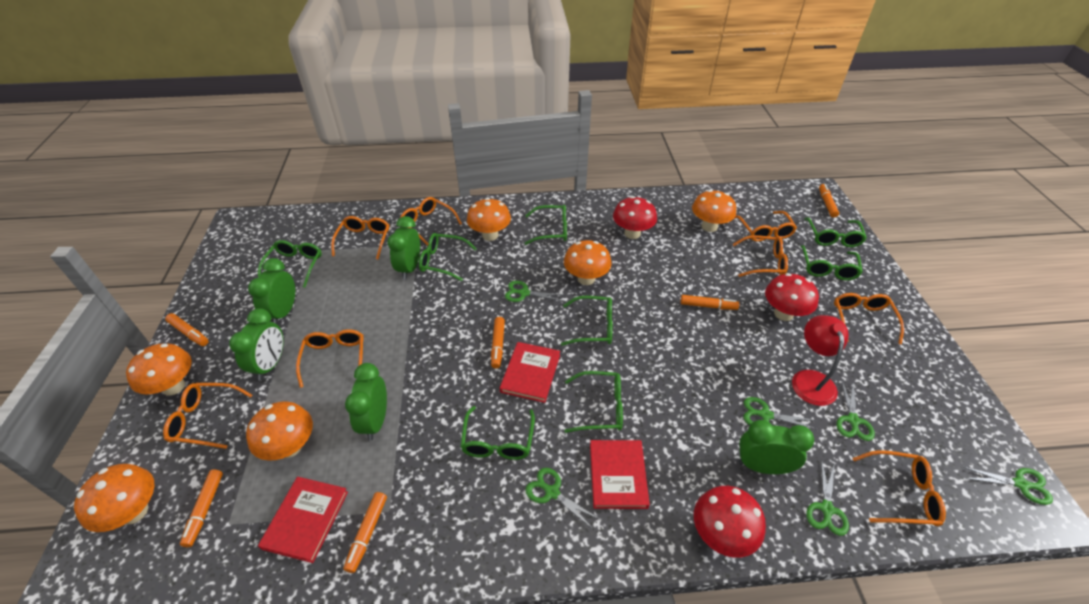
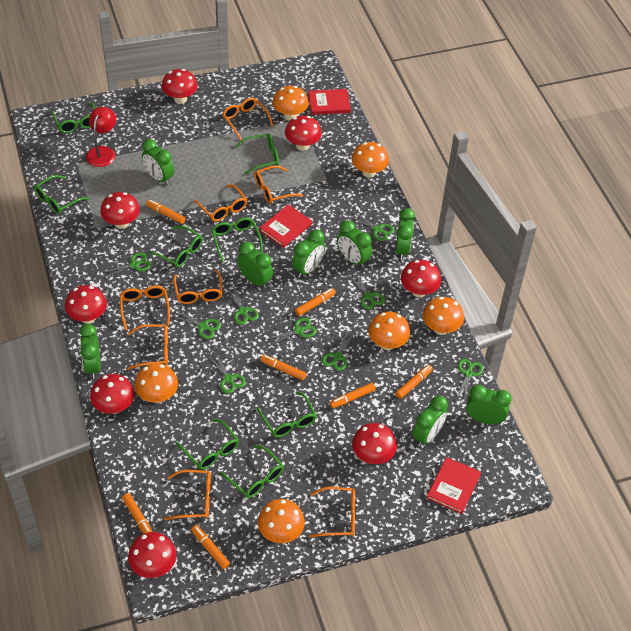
green clock: [229,308,284,381] [248,258,295,325] [345,363,387,441] [388,216,420,279] [738,420,814,474] = 5 -> [79,324,101,379] [142,139,174,185] [237,241,273,289] [292,229,325,278] [337,220,372,268] [395,208,415,260] [413,396,448,447] [466,385,512,424] = 8
green scissors: [505,281,564,302] [525,468,601,529] [743,397,818,430] [806,459,849,536] [837,380,875,441] [963,467,1053,505] = 6 -> [101,252,151,279] [172,310,221,339] [209,352,246,394] [226,287,259,325] [266,318,317,346] [322,332,355,371] [348,271,385,310] [349,212,394,241] [456,359,483,402] = 9
orange marker: [165,313,209,346] [180,470,223,547] [344,492,387,573] [491,317,505,369] [681,295,739,310] [819,184,839,218] = 6 -> [122,493,153,534] [146,200,186,224] [191,525,230,569] [261,355,306,380] [295,288,336,316] [330,383,376,408] [395,365,433,399] = 7
red mushroom: [613,196,657,239] [694,486,766,558] [765,273,819,321] = 3 -> [65,285,107,324] [90,374,134,414] [100,192,140,229] [128,532,176,578] [162,69,198,104] [285,115,322,151] [352,423,397,464] [401,260,441,297] = 8

